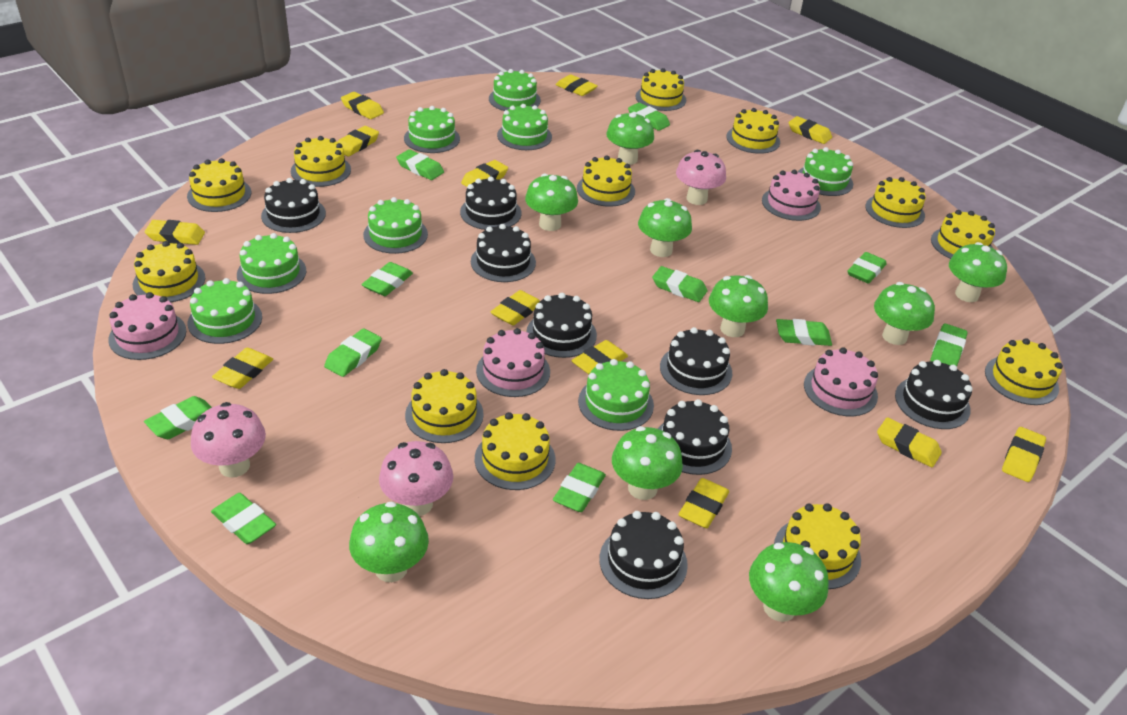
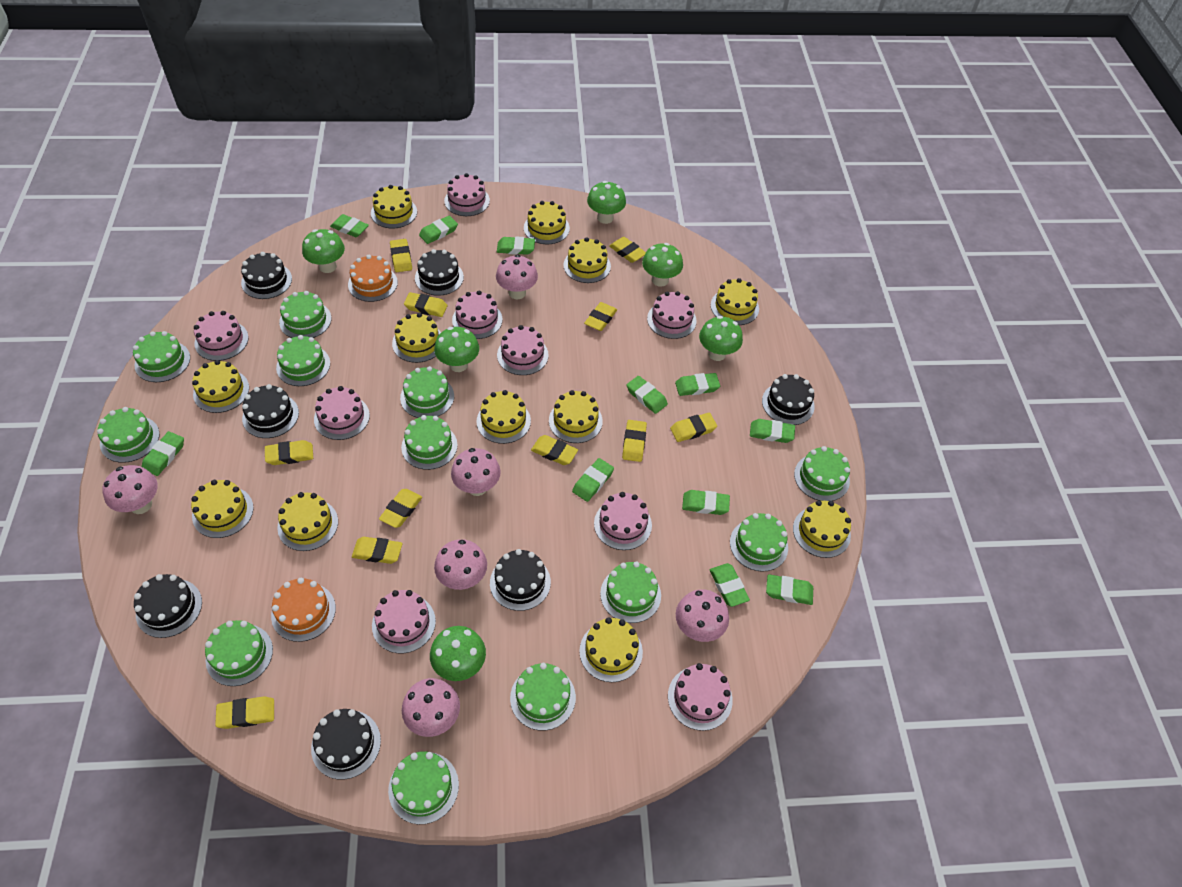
black cake: [261,178,326,233] [460,177,522,230] [471,224,536,282] [526,293,597,358] [599,511,688,599] [658,399,732,475] [660,327,732,395] [895,360,972,429] = 8 -> [134,574,202,638] [241,252,292,299] [242,384,299,438] [311,709,381,779] [415,249,464,296] [490,549,551,611] [762,374,815,425] = 7
green cake: [188,278,262,344] [237,233,306,294] [363,197,428,254] [404,106,460,153] [489,69,541,111] [497,104,552,150] [578,359,654,431] [798,147,853,196] = 8 -> [97,407,160,463] [133,331,190,382] [205,620,273,686] [276,335,330,386] [279,291,331,338] [388,751,459,824] [400,366,454,418] [401,415,458,470] [510,663,576,731] [600,561,661,623] [730,513,788,572] [794,446,850,501] = 12
green mushroom: [349,501,429,582] [525,174,578,231] [606,112,654,165] [612,426,683,500] [638,198,692,257] [709,275,768,337] [749,542,829,622] [874,282,935,345] [949,242,1007,302] = 9 -> [302,229,345,273] [430,626,486,681] [434,327,479,372] [587,181,626,224] [642,243,683,287] [699,316,743,361] = 6
orange cake: none = 0 -> [271,578,336,642] [348,255,398,302] = 2
pink cake: [108,292,186,360] [476,328,550,397] [762,170,821,221] [804,347,878,416] = 4 -> [194,311,249,361] [314,386,370,440] [372,590,436,654] [444,173,490,216] [452,291,502,339] [497,325,549,375] [594,492,652,550] [647,291,697,339] [668,663,733,731] = 9
pink mushroom: [191,402,266,478] [379,441,453,516] [676,150,726,205] = 3 -> [102,465,158,514] [402,678,460,737] [434,539,487,590] [451,448,500,496] [496,255,538,299] [676,589,729,642] = 6
yellow eraser: [145,220,205,245] [212,348,273,389] [338,126,379,156] [341,92,384,119] [461,160,508,187] [491,290,540,325] [555,75,598,96] [572,340,628,374] [678,478,729,528] [789,116,832,144] [877,417,942,467] [1002,427,1046,482] = 12 -> [215,697,274,729] [265,440,313,465] [352,537,402,564] [379,489,422,528] [390,239,412,272] [404,292,447,317] [531,435,578,465] [584,302,617,331] [609,237,646,263] [622,420,647,462] [670,413,717,442] = 11

